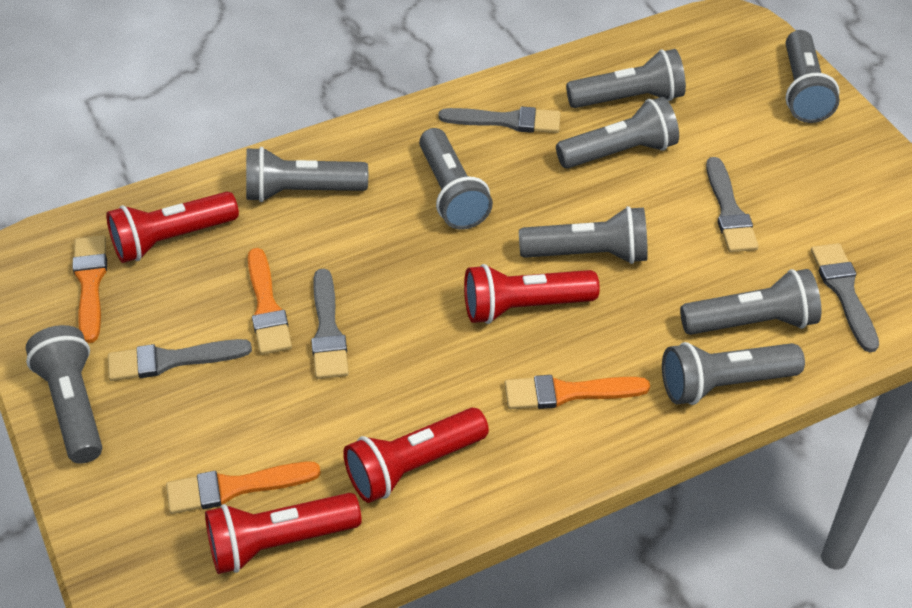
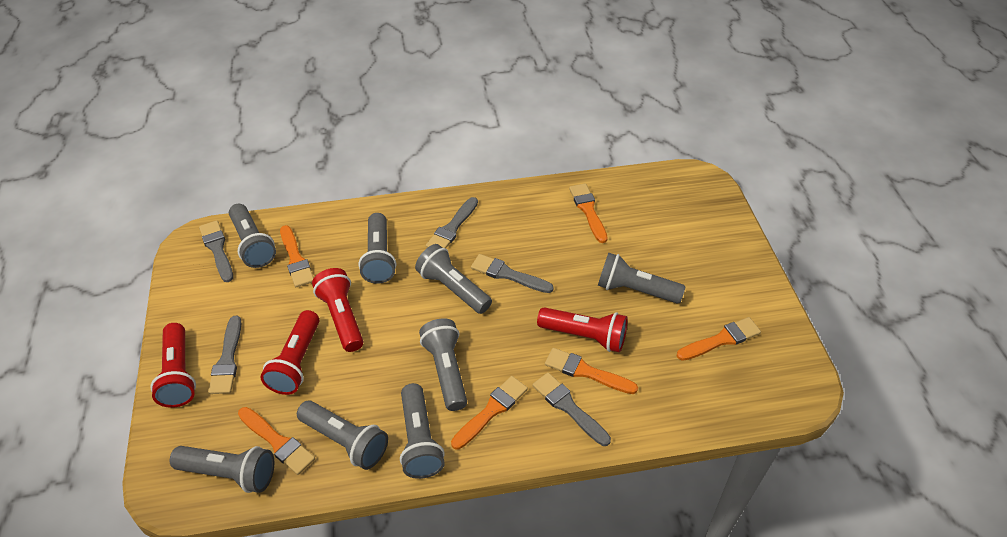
grey flashlight: [26,325,102,464] [246,147,368,202] [419,128,493,230] [519,206,648,264] [556,97,679,168] [566,49,686,108] [662,342,805,405] [680,269,821,335] [786,30,840,123] = 9 -> [170,446,274,493] [229,204,276,268] [297,400,388,470] [359,213,396,284] [400,383,445,479] [415,244,492,314] [419,318,467,411] [598,253,685,303] = 8
orange brush: [72,235,107,343] [166,462,321,514] [248,248,292,355] [505,375,650,409] = 4 -> [238,407,315,475] [280,225,314,287] [451,376,528,450] [545,348,638,394] [569,183,608,243] [677,317,761,361] = 6

